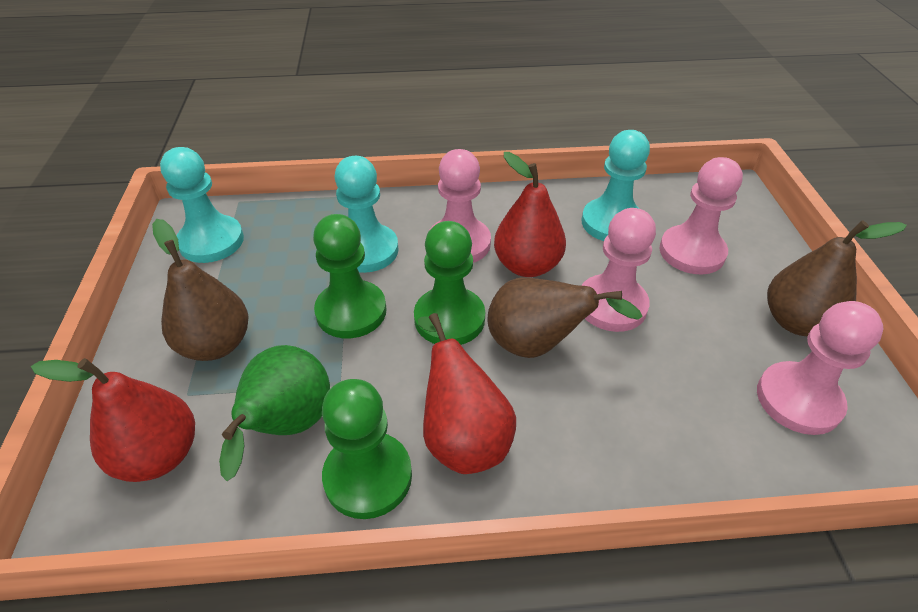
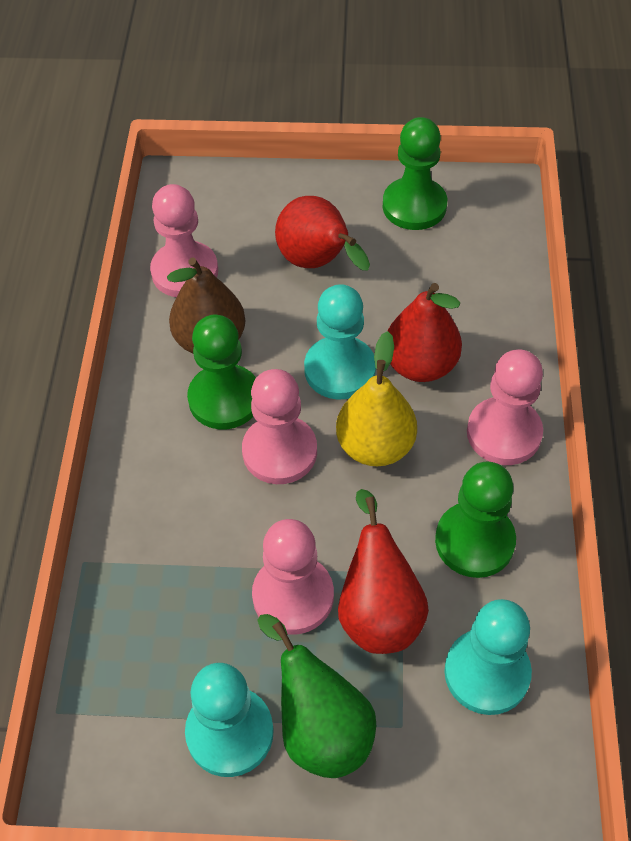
brown pear: [152,219,249,361] [488,277,643,358] [767,221,907,336] = 3 -> [167,257,245,354] = 1
yellow pear: none = 0 -> [336,331,417,466] = 1

